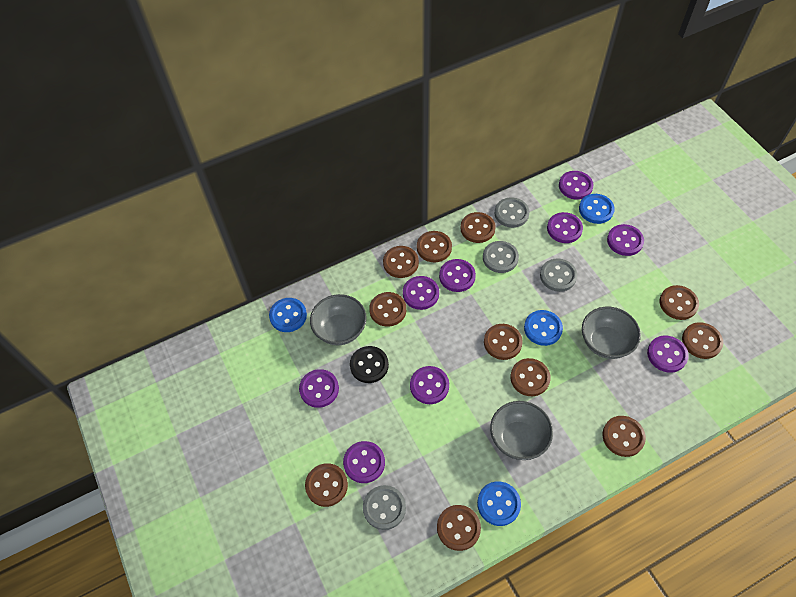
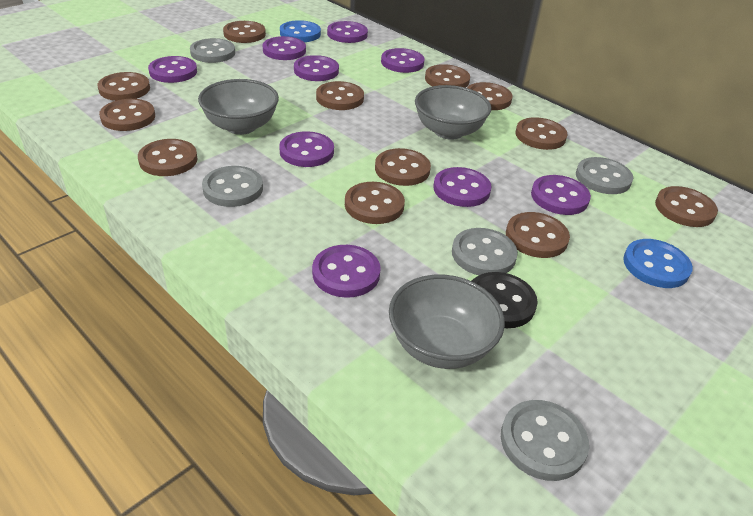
blue button: [269,298,307,332] [477,481,521,526] [524,310,563,346] [579,194,615,224] = 4 -> [280,20,321,42] [623,239,693,288] = 2
brown button: [305,463,348,507] [369,292,406,327] [383,246,419,278] [417,231,452,262] [437,505,481,551] [460,212,496,243] [484,324,523,360] [510,358,551,396] [602,416,646,457] [659,285,699,320] [682,322,723,359] = 11 -> [98,72,150,101] [99,99,155,131] [138,139,198,176] [223,21,266,43] [316,81,364,110] [345,182,405,224] [375,148,431,186] [425,64,470,88] [467,82,513,110] [506,212,570,258] [515,117,568,150] [655,186,718,227] = 12
grey button: [363,485,406,530] [483,241,519,273] [495,198,529,228] [540,259,577,292] = 4 -> [190,38,235,63] [202,166,263,207] [452,228,518,275] [501,400,589,481] [576,157,633,194] = 5

